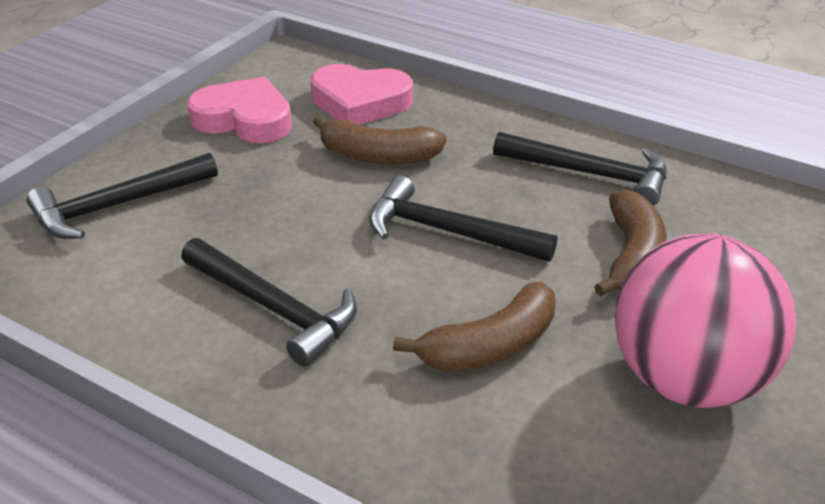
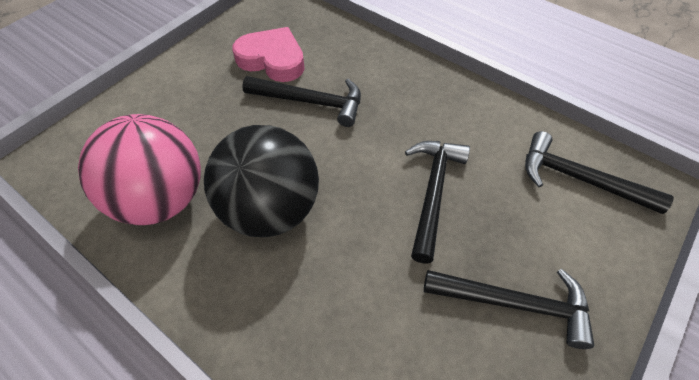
black ball: none = 0 -> [204,125,319,237] = 1
brown banana: [313,115,447,164] [393,282,556,372] [594,189,667,296] = 3 -> none = 0
pink heart: [187,77,292,143] [310,64,413,125] = 2 -> [232,27,305,82] = 1

